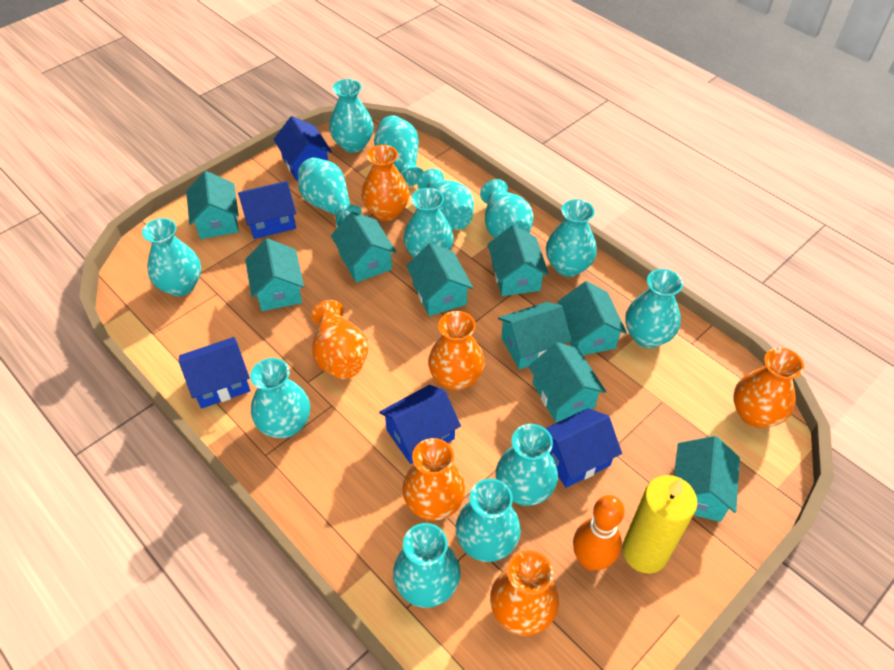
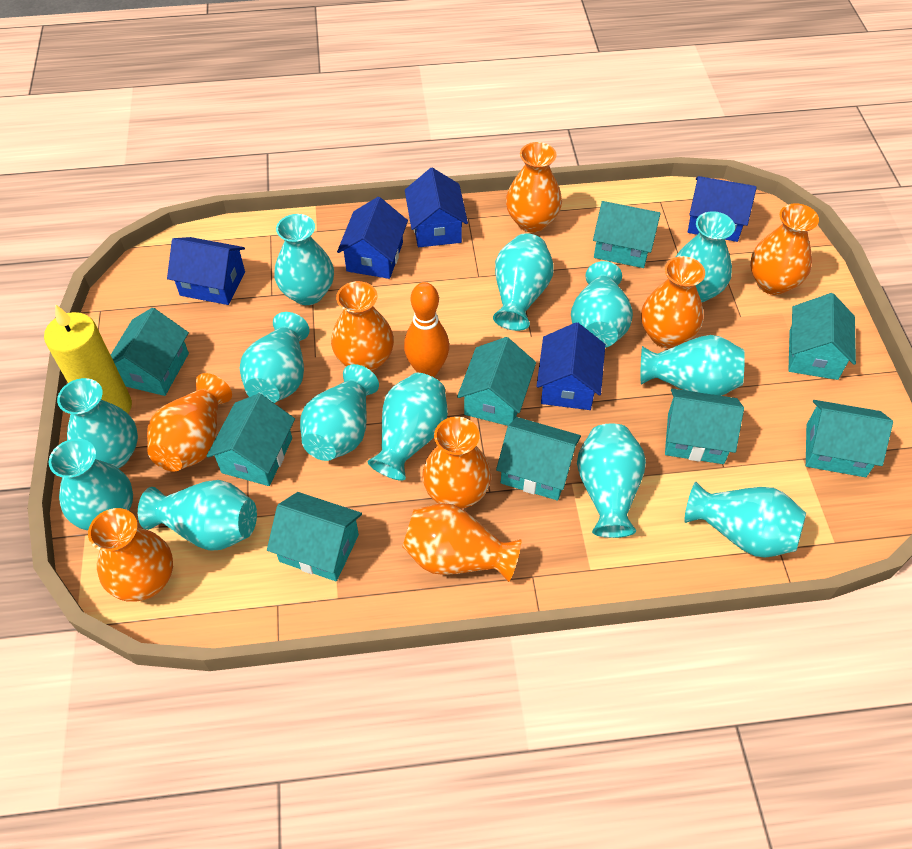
orange vase: [311,300,368,379] [362,145,409,221] [402,438,466,521] [428,311,485,391] [490,550,559,636] [733,348,804,428] = 6 -> [88,508,173,602] [147,373,232,472] [331,281,394,372] [402,503,521,582] [422,417,491,509] [506,142,562,233] [641,256,705,348] [750,204,819,295] = 8

